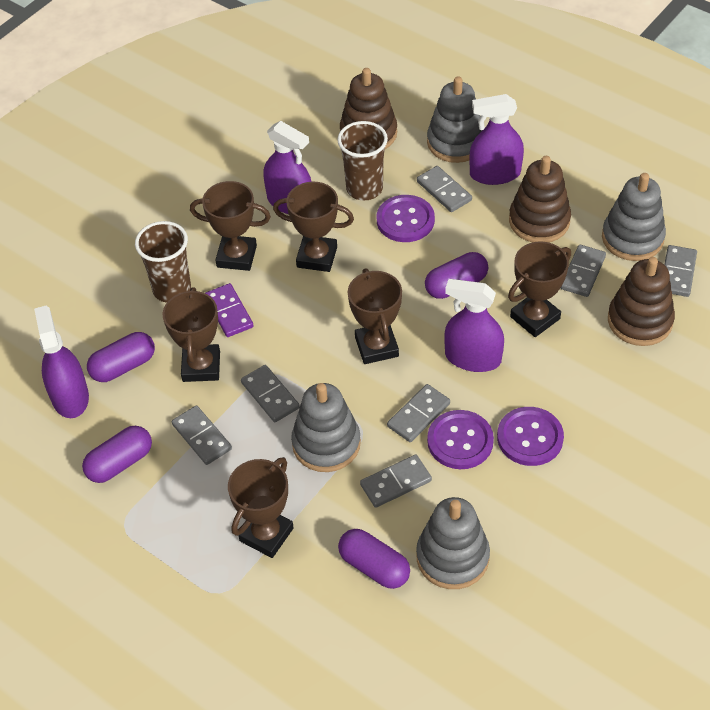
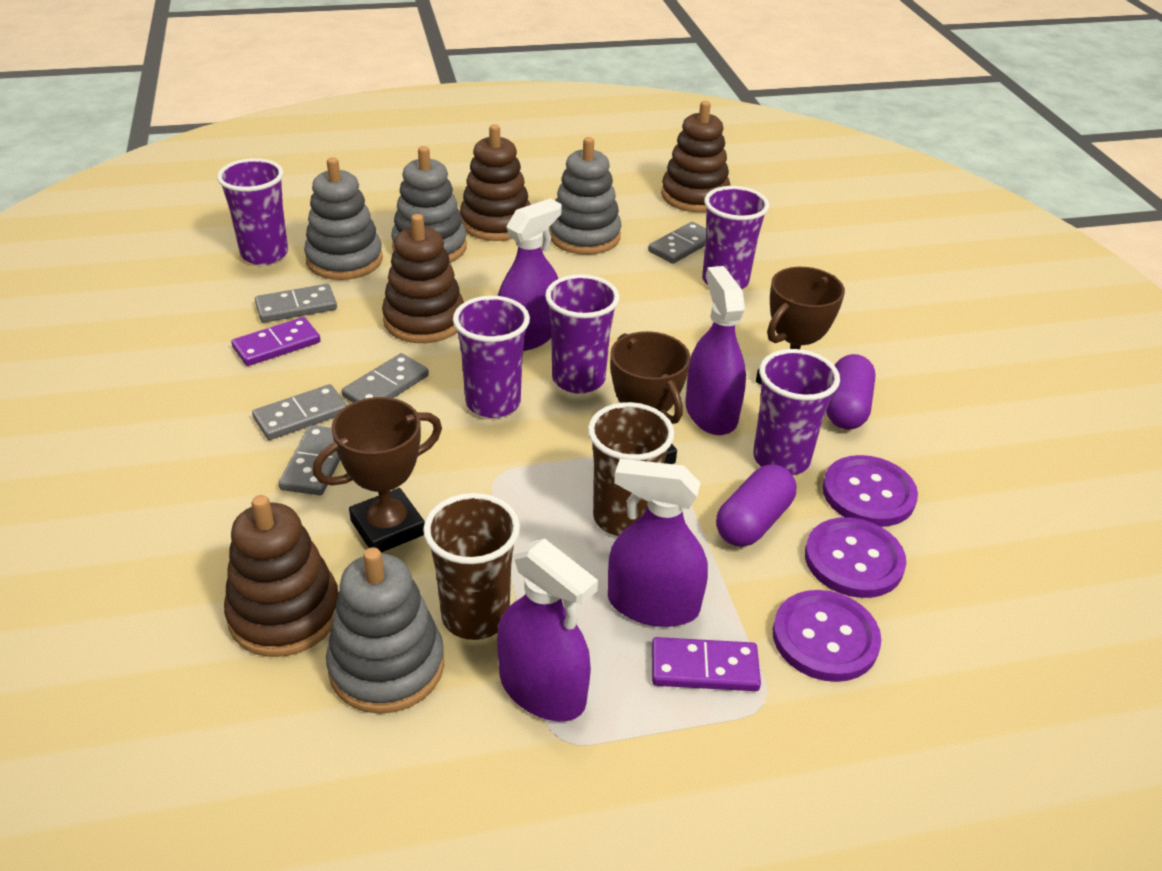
brown stacking toy: [340,68,397,149] [509,156,571,242] [608,257,675,346] = 3 -> [224,495,338,657] [382,214,464,343] [460,124,531,241] [661,101,730,212] = 4
brown trophy: [162,287,220,382] [190,181,271,271] [228,457,294,558] [273,182,354,272] [348,268,402,364] [508,241,571,337] = 6 -> [313,397,442,553] [610,331,690,464] [756,267,845,385] = 3
grey domino: [172,405,232,465] [241,365,300,422] [360,454,432,508] [387,384,450,442] [417,166,472,212] [561,245,606,297] [664,245,697,297] = 7 -> [252,384,347,440] [255,284,337,323] [278,425,340,496] [342,353,429,403] [648,222,706,264] = 5
purple capsule: [82,426,152,483] [87,332,155,382] [338,529,410,589] [425,252,488,299] = 4 -> [716,464,796,547] [826,354,876,430] = 2
purple cup: none = 0 -> [217,158,288,265] [453,296,530,418] [545,274,619,394] [702,186,769,289] [753,349,840,475] = 5
purple domino: [205,283,254,337] = 1 -> [231,317,321,366] [652,637,761,691] = 2

